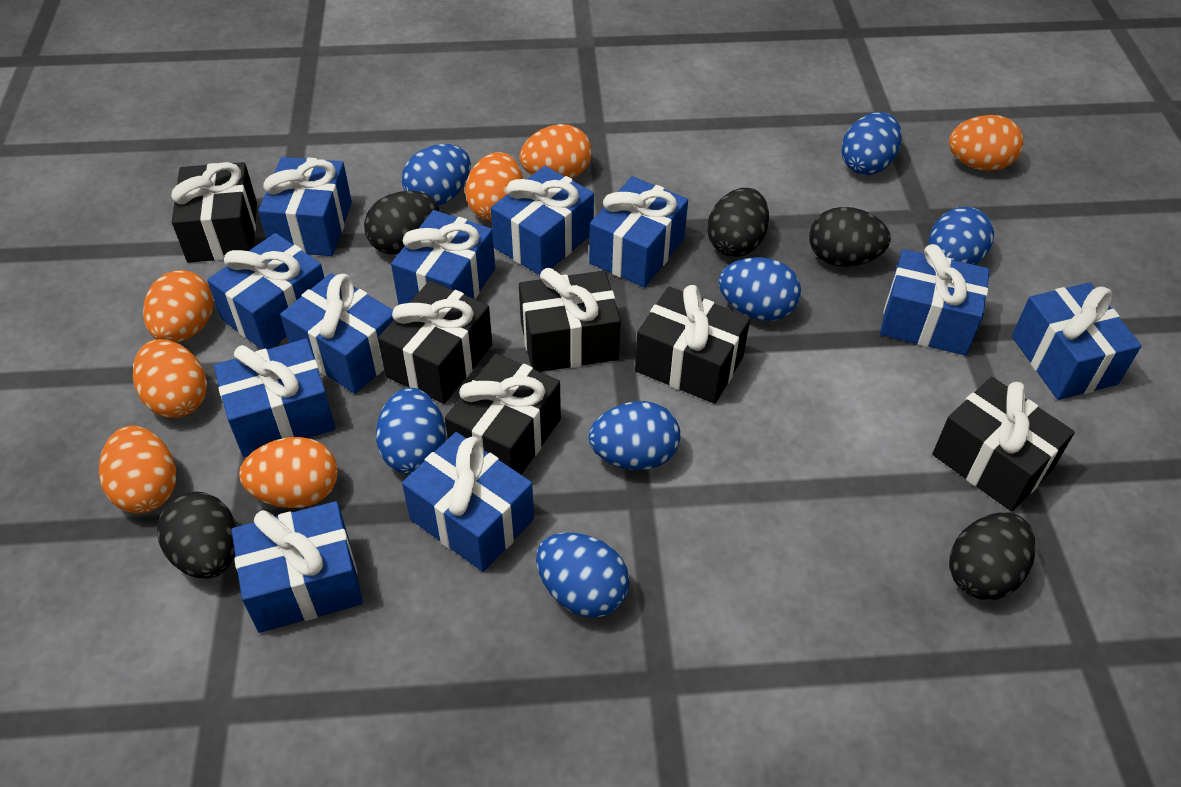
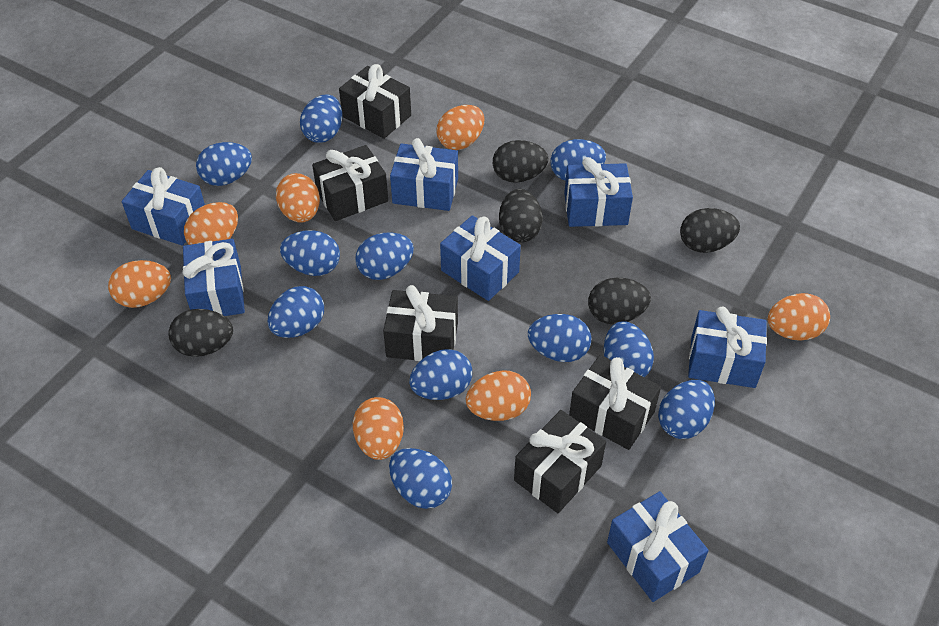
black gift: [171,162,257,263] [378,280,492,404] [445,353,561,475] [519,268,621,372] [635,285,750,404] [932,377,1075,512] = 6 -> [312,145,388,221] [339,64,411,139] [383,285,458,361] [514,410,606,513] [569,355,661,450] = 5
blue egg: [376,388,446,474] [402,144,471,206] [536,532,630,618] [589,401,680,470] [719,257,801,321] [841,112,902,175] [928,207,994,265] = 7 -> [196,142,252,186] [268,286,324,338] [280,230,340,276] [300,95,342,143] [355,232,414,280] [389,448,452,509] [409,349,472,400] [528,314,592,362] [550,139,606,181] [604,321,654,377] [658,380,715,439] = 11
blue gift: [207,233,324,349] [214,339,336,457] [232,501,363,633] [258,157,352,256] [280,273,394,394] [391,210,495,304] [402,432,534,572] [491,166,594,275] [589,176,688,288] [880,244,990,355] [1012,282,1142,400] = 11 -> [122,167,205,246] [182,239,245,316] [390,138,458,211] [440,215,521,301] [564,157,633,227] [607,491,709,602] [688,306,767,388] = 7

